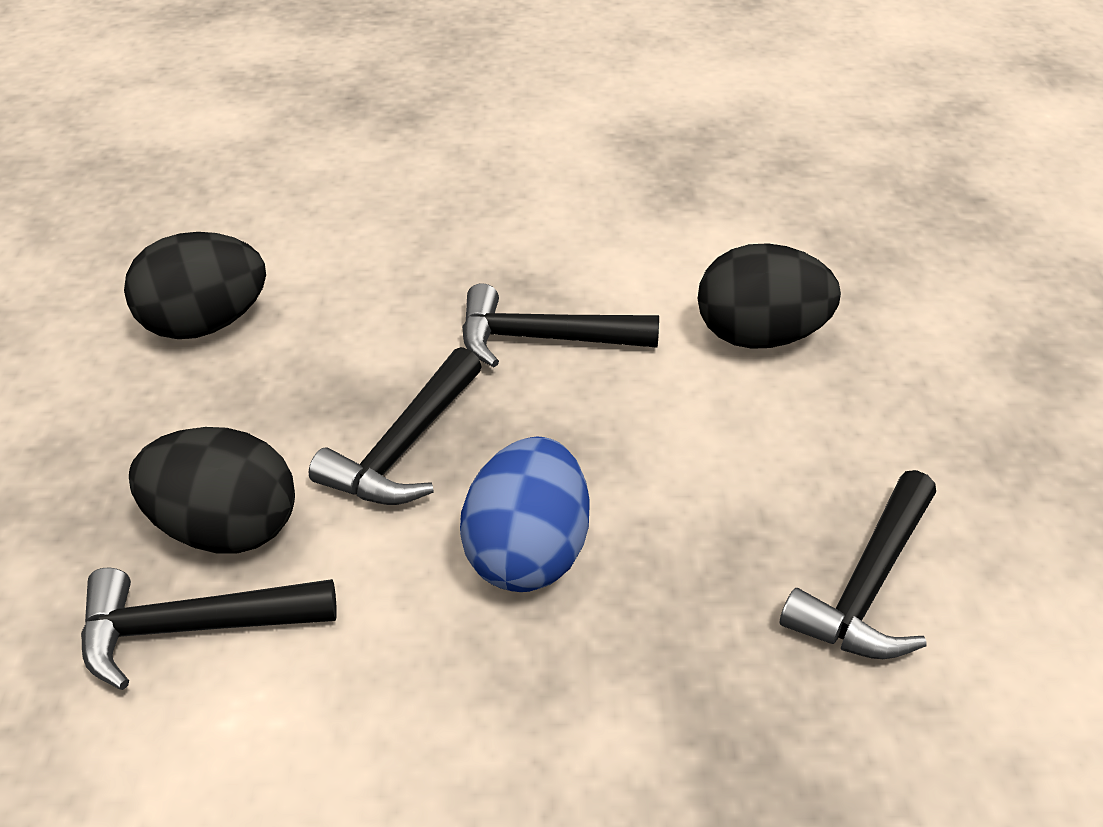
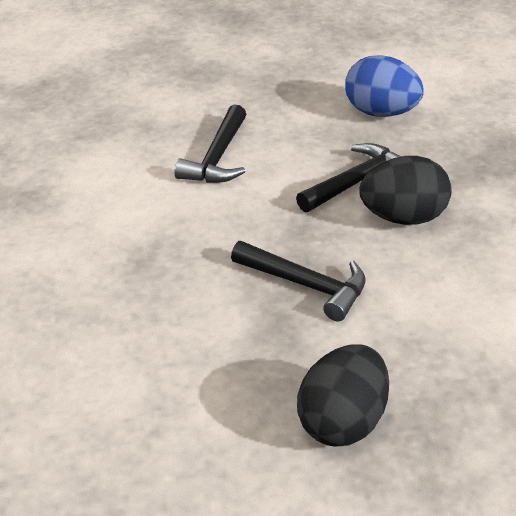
black egg: [124,232,266,339] [129,427,295,554] [698,243,841,349] = 3 -> [297,344,389,447] [359,156,452,225] = 2
black hammer: [81,568,337,690] [309,347,482,505] [462,283,659,367] [780,470,936,659] = 4 -> [174,105,246,183] [231,241,366,321] [296,143,402,212] = 3

